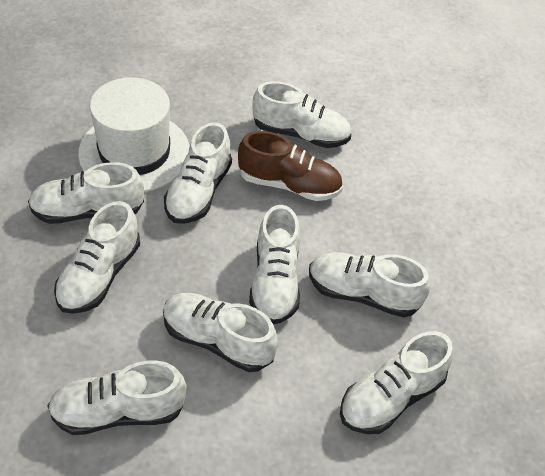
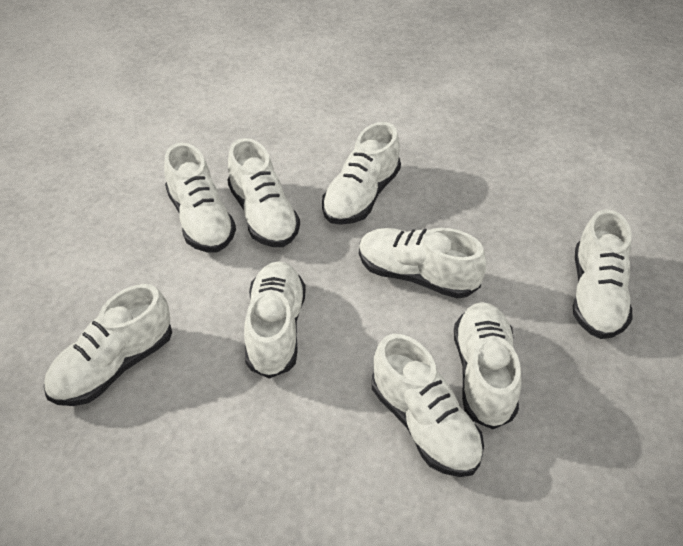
brown shoe: [238,131,343,201] = 1 -> none = 0
white hat: [78,77,190,192] = 1 -> none = 0

